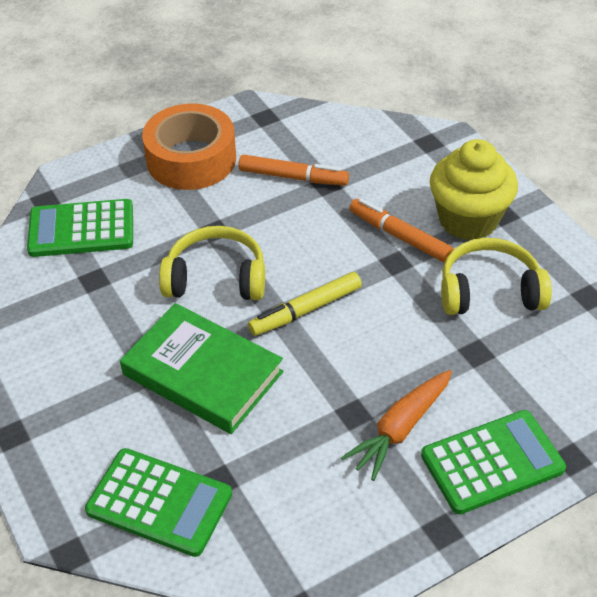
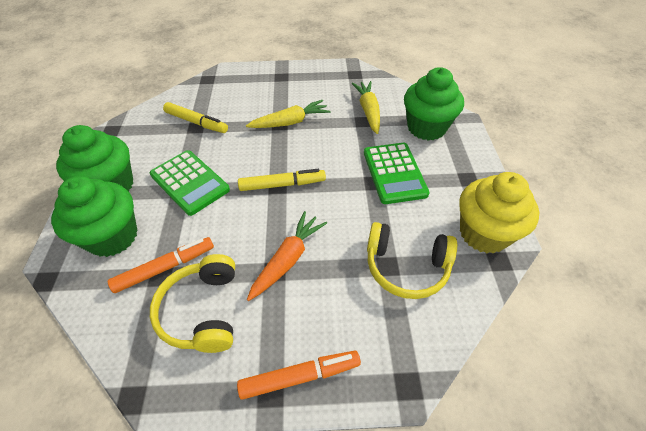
green book: [120,303,283,434] = 1 -> none = 0
green calculator: [27,199,133,257] [85,448,232,557] [421,410,566,514] = 3 -> [150,150,230,216] [364,143,430,204] = 2
green cupcake: none = 0 -> [51,176,138,257] [56,125,133,192] [404,67,464,141] = 3
orange tape: [142,103,236,190] = 1 -> none = 0
yellow carrot: none = 0 -> [246,100,330,128] [351,81,380,134] = 2
yellow marker: [248,272,362,336] = 1 -> [163,102,228,133] [238,169,326,191] = 2

